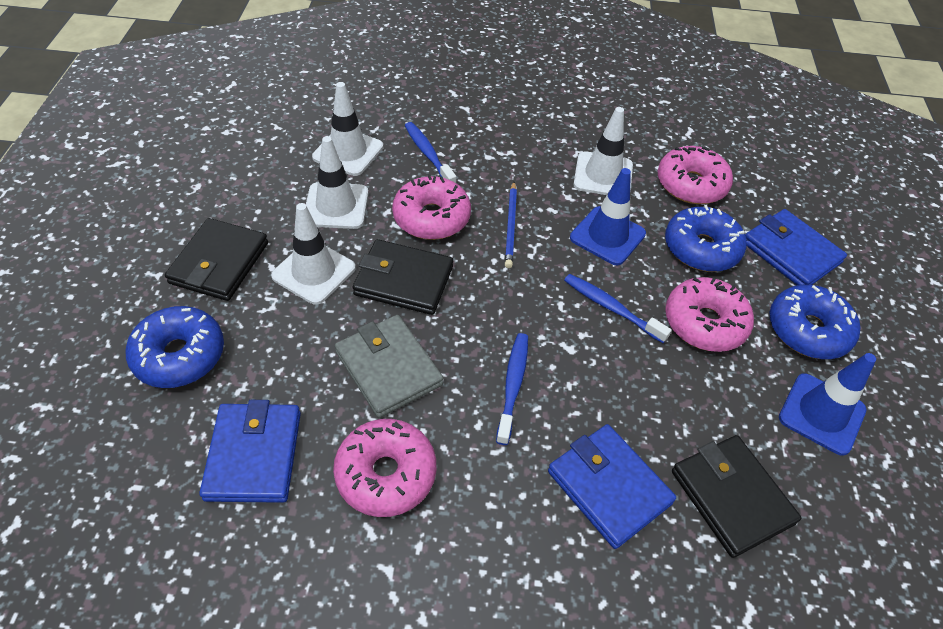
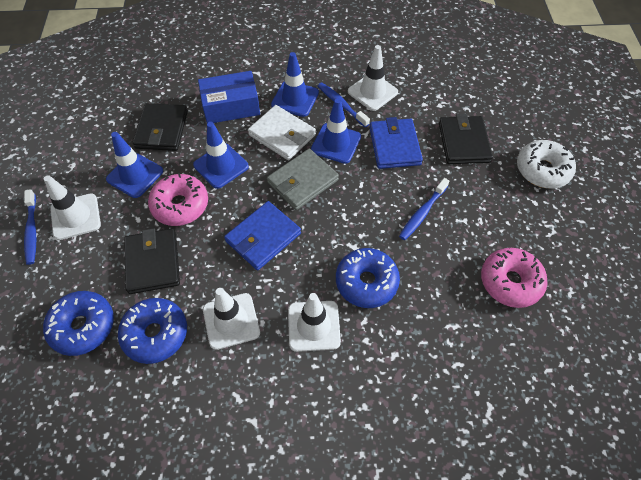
blue box: none = 0 -> [198,71,260,123] = 1
blue pencil: [505,182,517,268] = 1 -> none = 0
blue traffic cone: [570,168,646,265] [779,353,876,456] = 2 -> [106,132,163,198] [193,122,249,189] [271,52,319,117] [311,98,361,164] = 4
blue wallet: [199,400,301,503] [548,424,676,549] [745,209,847,285] = 3 -> [224,201,301,270] [369,117,423,169] = 2
pink donut: [333,419,436,517] [392,174,471,240] [658,146,733,204] [665,277,754,352] = 4 -> [148,173,208,226] [481,248,548,308] = 2
white donut: none = 0 -> [517,140,576,189] = 1
white wallet: none = 0 -> [248,105,316,160] = 1

